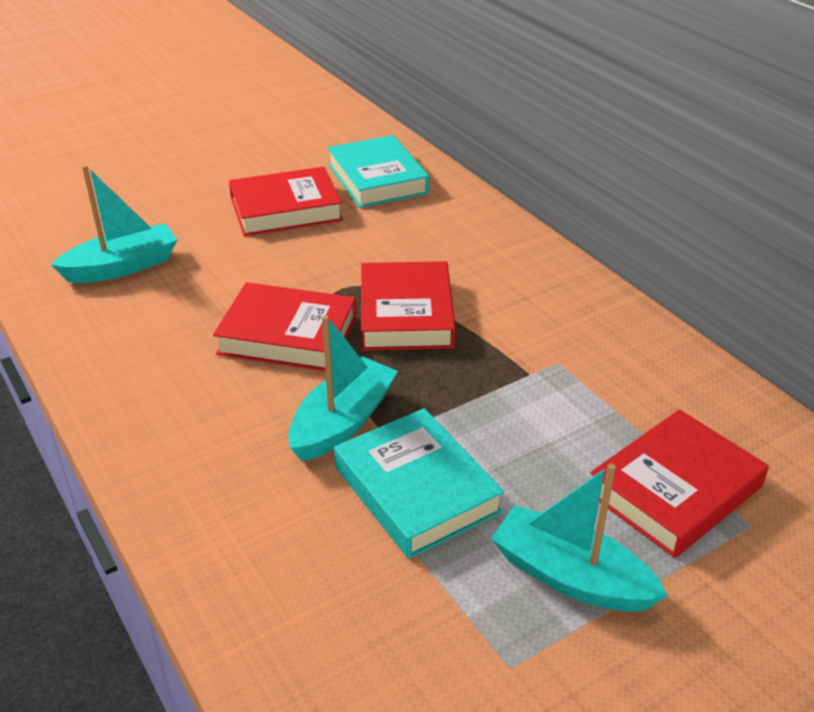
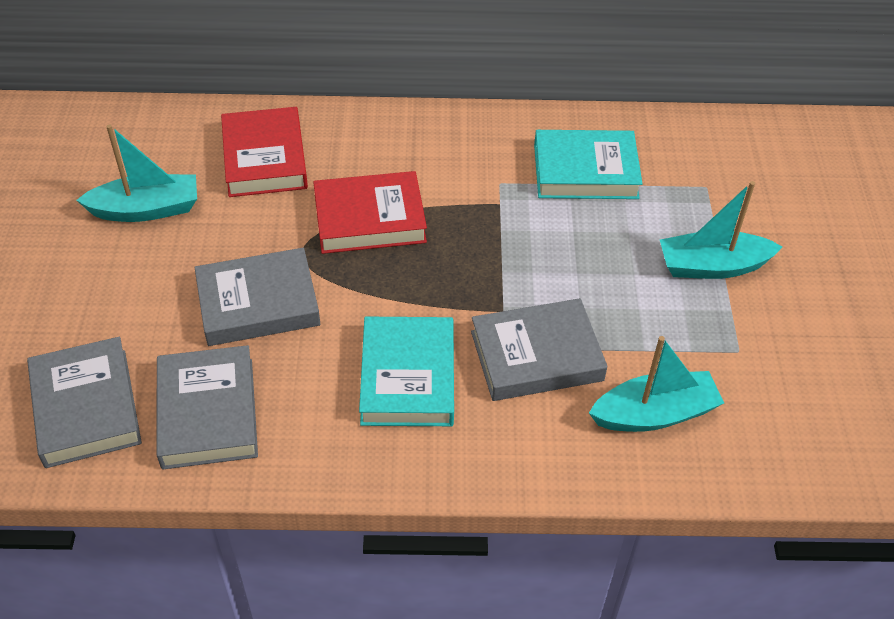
grey book: none = 0 -> [27,337,142,468] [156,345,258,470] [194,248,320,346] [471,298,608,401] = 4
red book: [213,282,356,371] [229,167,343,236] [361,261,456,351] [590,409,769,558] = 4 -> [221,107,308,197] [313,171,427,254] = 2

